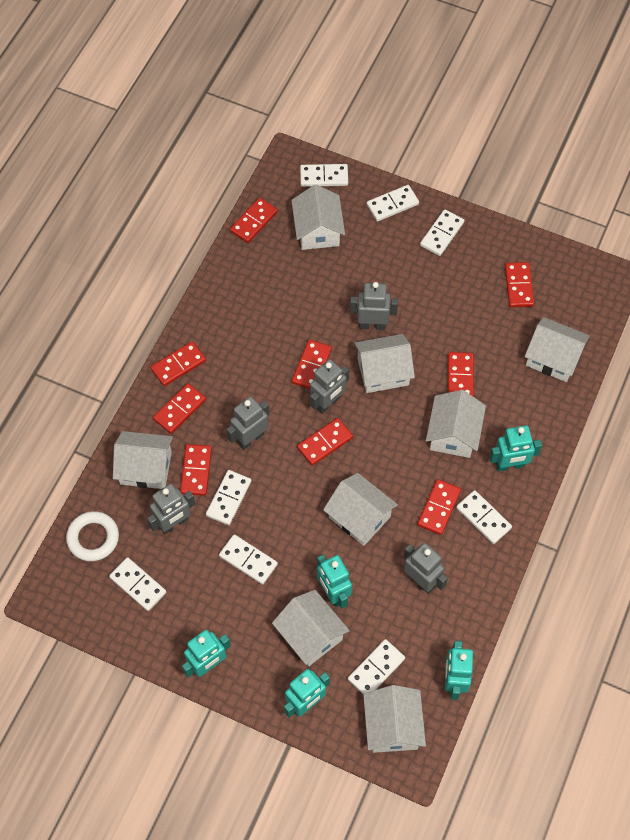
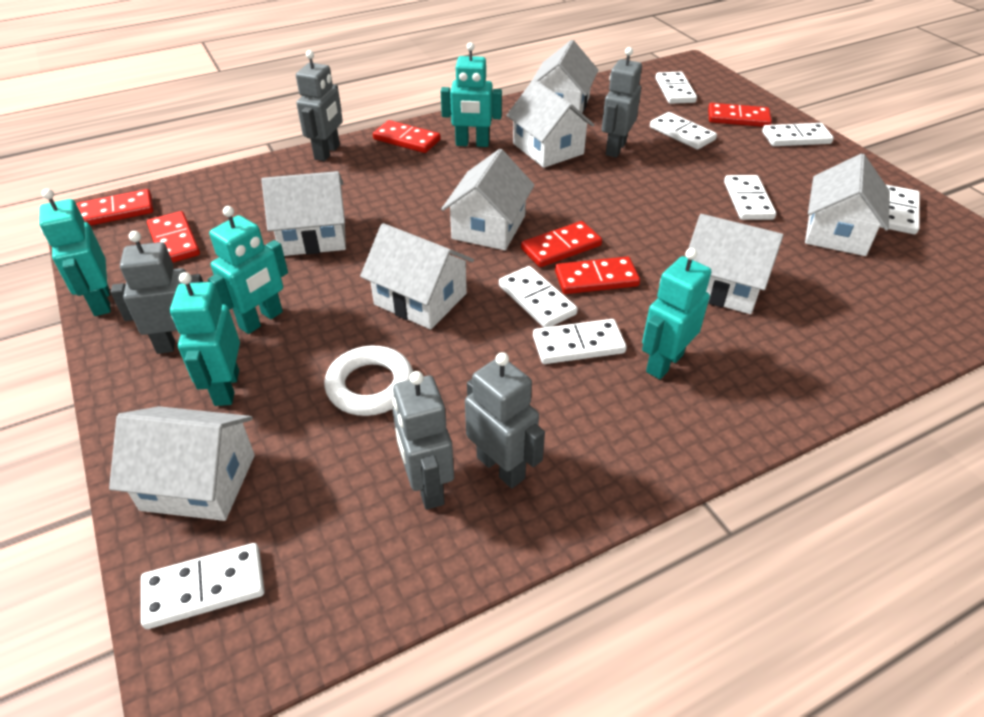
red domino: [151,341,206,386] [153,383,206,434] [180,444,212,496] [230,198,278,243] [292,339,332,389] [297,418,353,466] [417,479,461,535] [448,352,474,397] [505,262,534,307] = 9 -> [76,189,153,226] [147,211,200,263] [373,120,441,153] [521,221,602,267] [555,256,640,294] [708,103,772,127] = 6

